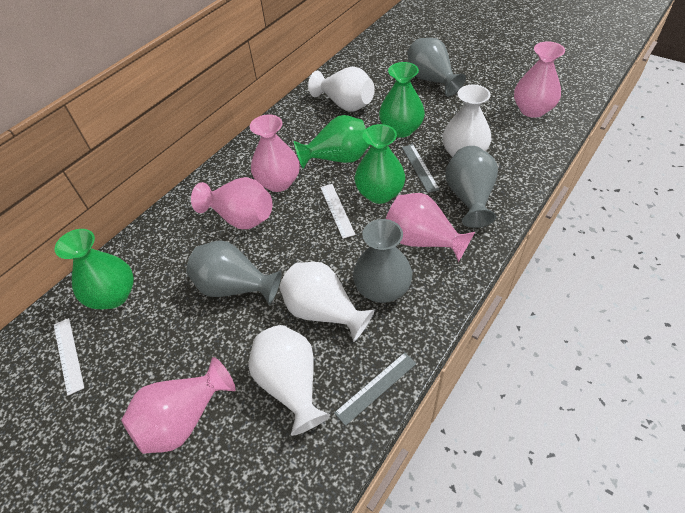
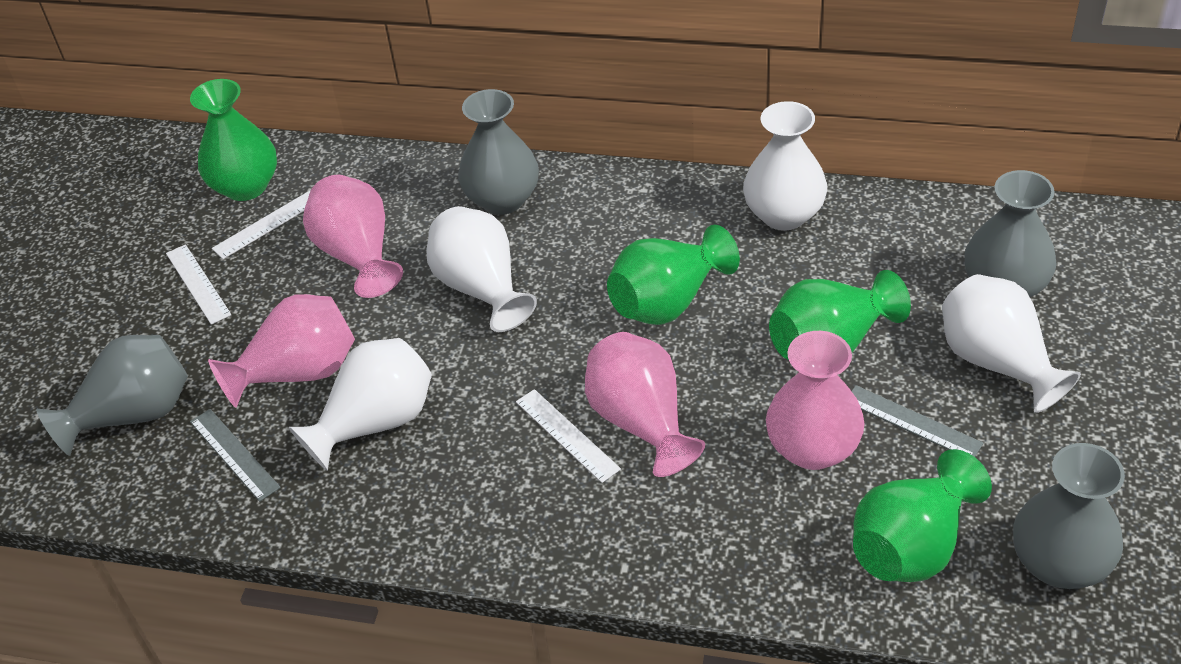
pink vase: [121,357,236,454] [191,177,272,229] [250,115,300,192] [386,193,475,262] [514,41,565,118] = 5 -> [208,294,355,408] [303,175,403,298] [585,332,705,477] [766,331,865,470] = 4
white ruler: [54,318,84,396] [320,184,356,239] = 2 -> [166,244,231,325] [212,190,311,259] [516,389,621,483] = 3

